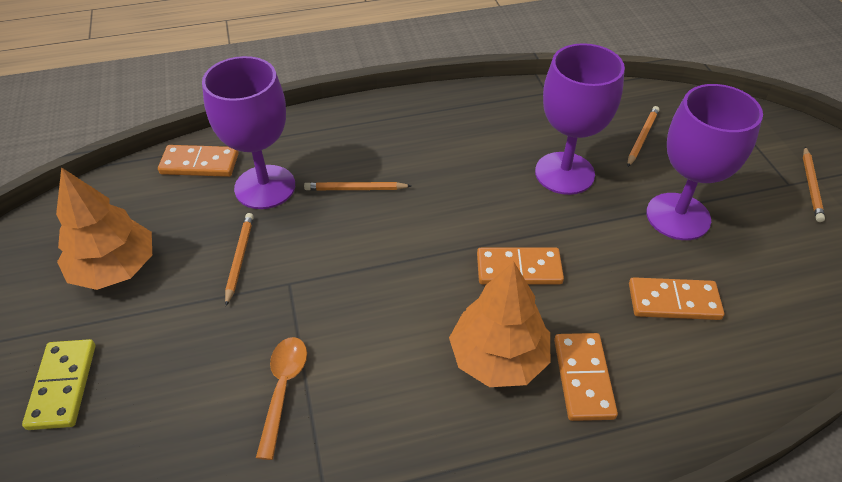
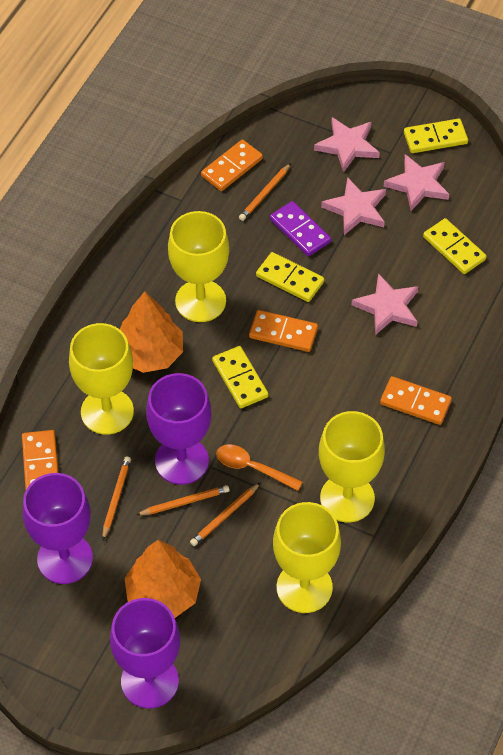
pink star: none = 0 -> [314,117,380,172] [321,177,386,235] [351,273,419,335] [384,154,449,211] = 4
purple domino: none = 0 -> [270,201,331,256] = 1
yellow domino: [22,339,95,430] = 1 -> [212,346,268,408] [256,252,324,302] [404,119,468,153] [423,218,487,274] = 4
yellow goblet: none = 0 -> [69,323,134,435] [168,211,229,322] [273,502,341,613] [319,411,385,522] = 4

